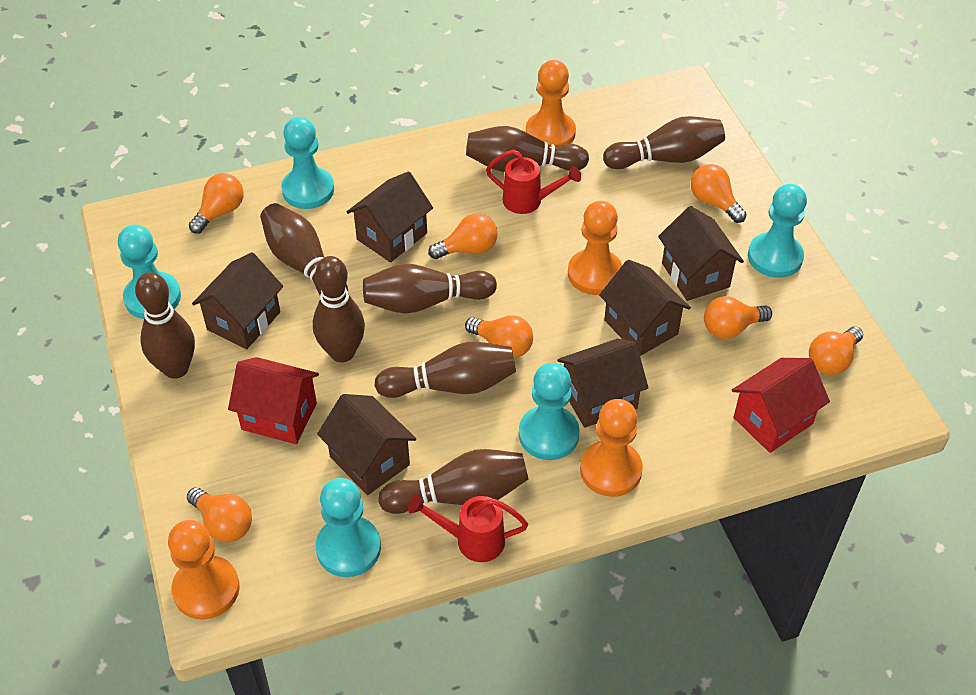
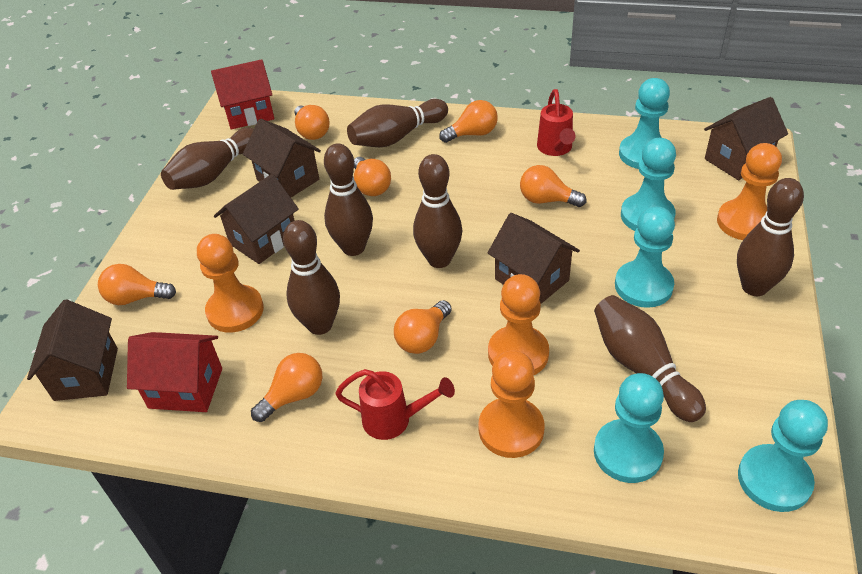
brown bowling pin: [135,272,195,379] [260,203,348,295] [313,256,365,362] [363,264,497,314] [375,342,516,398] [378,449,529,514] [466,126,589,172] [603,116,725,169] = 8 -> [161,128,254,190] [283,220,340,335] [324,144,373,256] [347,99,448,147] [413,154,462,268] [594,295,706,422] [737,178,804,296] = 7
brown house: [192,252,283,349] [317,394,416,495] [347,171,433,262] [557,339,648,428] [599,260,691,356] [658,206,744,301] = 6 -> [27,299,118,401] [214,174,299,264] [243,119,321,197] [488,213,580,304] [704,97,788,180] = 5

